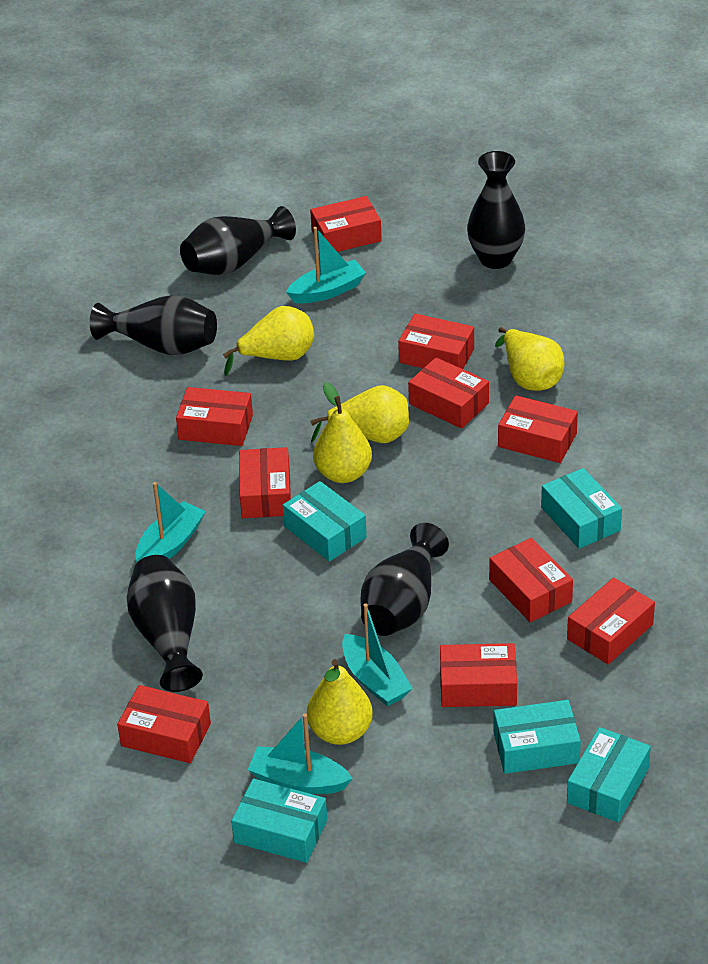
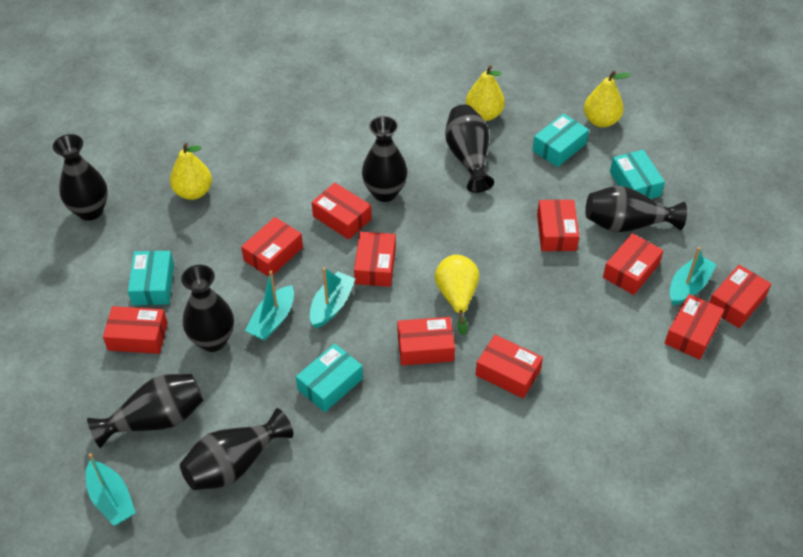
black vase: [90,295,217,355] [127,555,203,692] [180,206,296,275] [361,523,449,636] [467,151,525,269] = 5 -> [53,134,108,221] [87,374,203,448] [180,408,293,490] [181,265,234,352] [362,116,407,202] [445,105,494,193] [585,186,687,232] = 7
turquoise box: [231,779,327,863] [283,481,367,562] [494,700,581,774] [541,468,622,549] [567,727,651,822] = 5 -> [128,251,174,305] [296,344,363,412] [532,113,589,167] [610,150,665,199] = 4
yellow pear: [223,306,314,376] [307,659,373,745] [311,385,409,443] [313,382,372,483] [495,327,564,391] = 5 -> [170,143,212,200] [435,255,479,335] [466,65,505,121] [584,71,631,127] = 4

